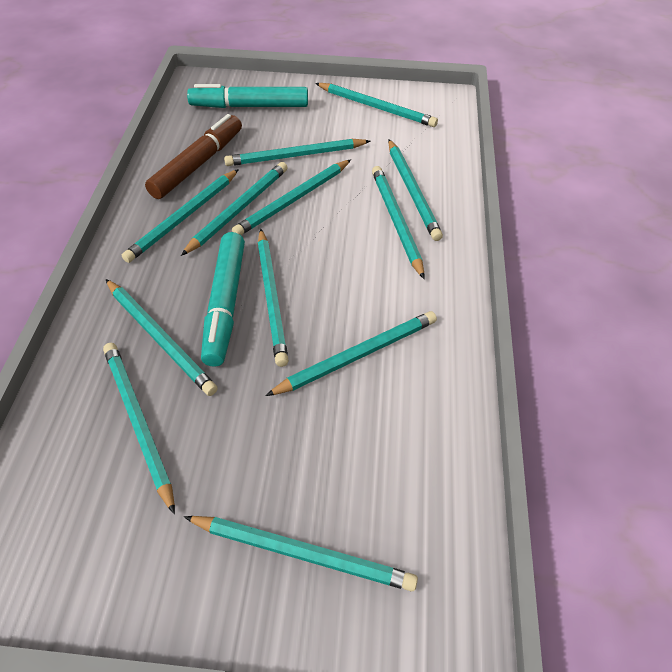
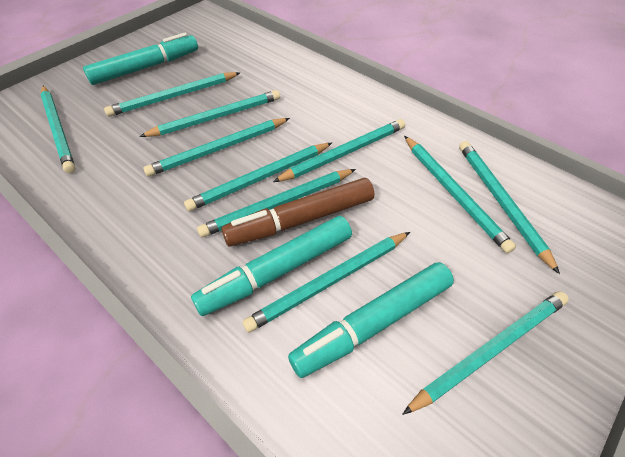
turquoise marker: [187,84,308,108] [201,232,245,367] = 2 -> [83,33,198,85] [191,216,352,316] [288,262,454,378] = 3
turquoise pencil: [103,343,175,514] [106,279,218,396] [122,169,239,263] [181,162,288,256] [184,516,418,591] [224,139,370,166] [232,160,351,235] [257,229,289,367] [265,311,437,396] [315,83,438,127] [372,166,424,279] [388,139,443,241] = 12 -> [40,86,76,173] [104,72,240,117] [139,90,280,137] [143,118,290,177] [184,143,332,211] [197,169,356,237] [242,232,410,333] [273,119,405,182] [402,291,569,415] [404,136,516,253] [459,141,560,274] = 11

